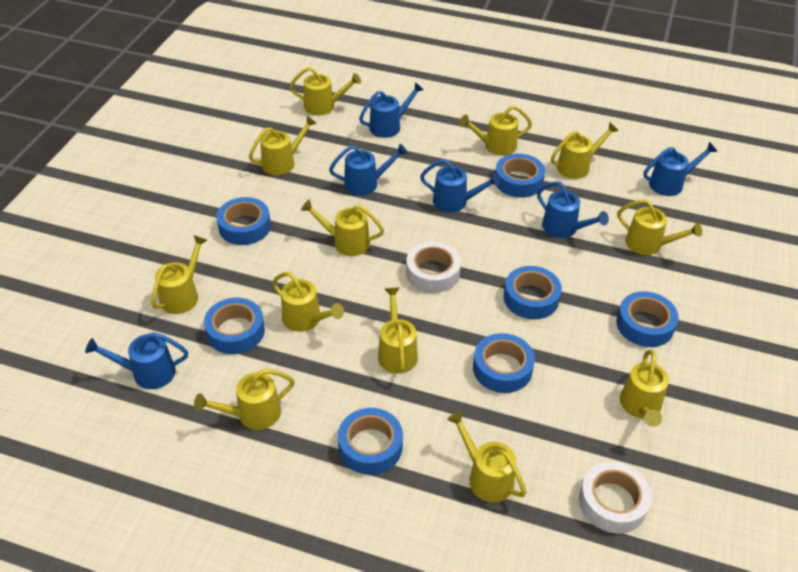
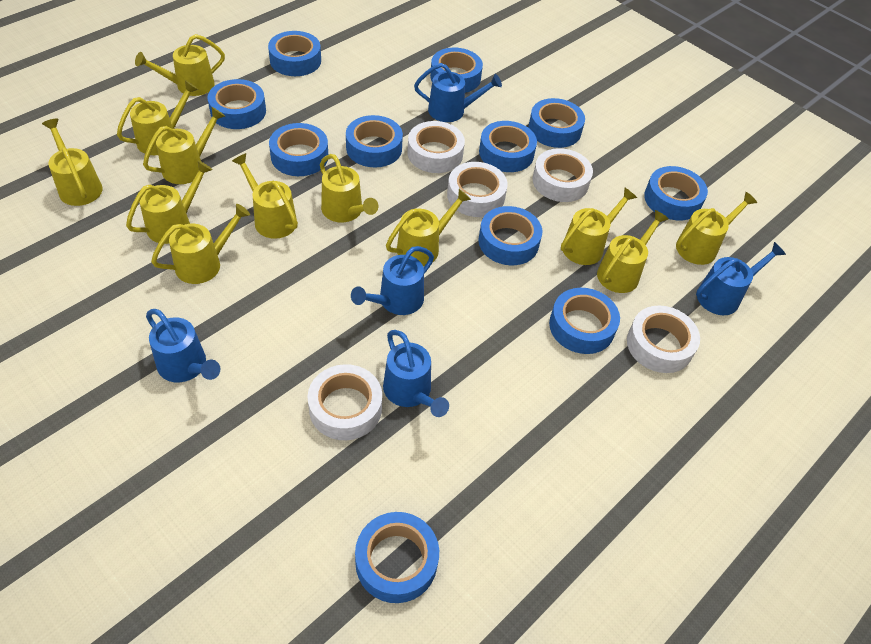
blue tape: [204,298,265,354] [217,197,271,245] [338,408,403,475] [473,333,535,393] [495,153,545,198] [504,266,562,319] [616,291,679,347] = 7 -> [207,79,266,129] [268,31,321,76] [269,123,328,176] [346,115,403,167] [355,512,439,603] [430,48,483,93] [478,206,542,265] [479,121,537,172] [528,98,585,148] [549,288,620,354] [644,166,708,221] = 11
blue watering can: [85,332,188,389] [329,144,408,196] [359,82,424,138] [420,159,500,212] [537,182,609,238] [643,142,718,196] = 6 -> [146,309,220,382] [351,246,434,315] [383,330,449,417] [414,63,502,122] [696,242,786,315] = 5
white tape: [406,241,461,293] [579,462,652,534] = 2 -> [308,364,382,440] [407,121,465,173] [447,162,508,217] [532,148,593,202] [627,305,700,373] = 5

